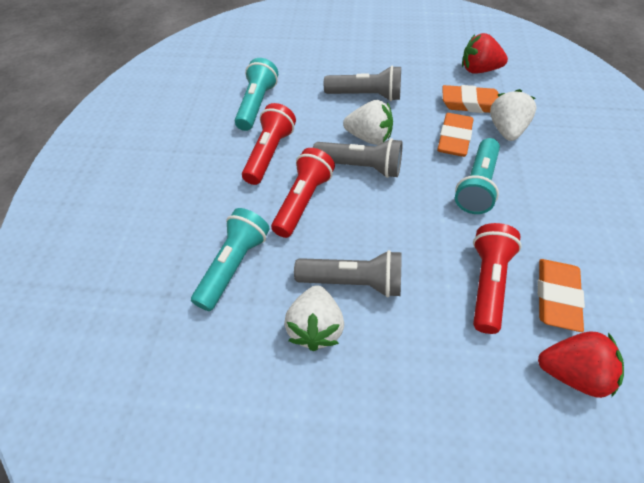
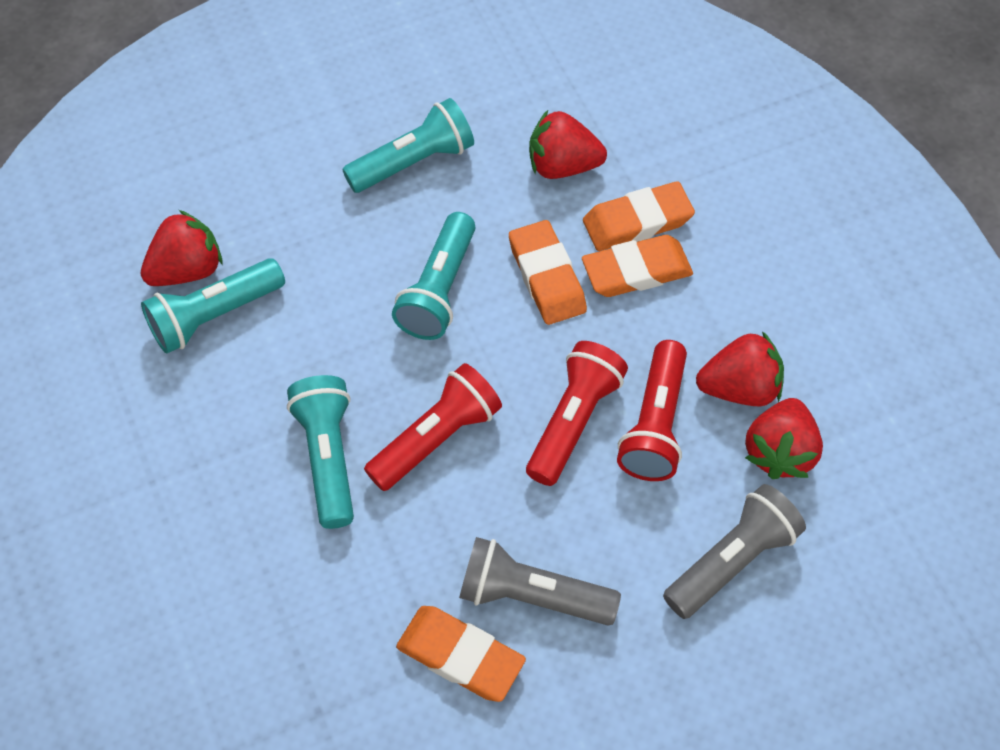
grey flashlight: [294,250,402,298] [313,138,402,178] [324,65,401,101] = 3 -> [459,537,621,625] [663,484,806,619] = 2
orange eraser: [437,113,474,157] [442,85,499,113] [538,259,585,332] = 3 -> [396,606,526,702] [509,220,587,325] [582,235,693,297] [583,181,695,251] = 4
red strawberry: [462,33,508,74] [538,332,624,398] = 2 -> [141,210,222,286] [529,110,607,179] [696,331,784,406] [745,398,823,479] = 4
turquoise flashlight: [191,208,270,311] [235,58,278,131] [455,138,500,214] = 3 -> [141,258,285,354] [287,375,354,529] [342,98,474,193] [392,212,475,340] = 4
white strawberry: [284,285,344,351] [343,100,393,145] [490,89,536,141] = 3 -> none = 0

